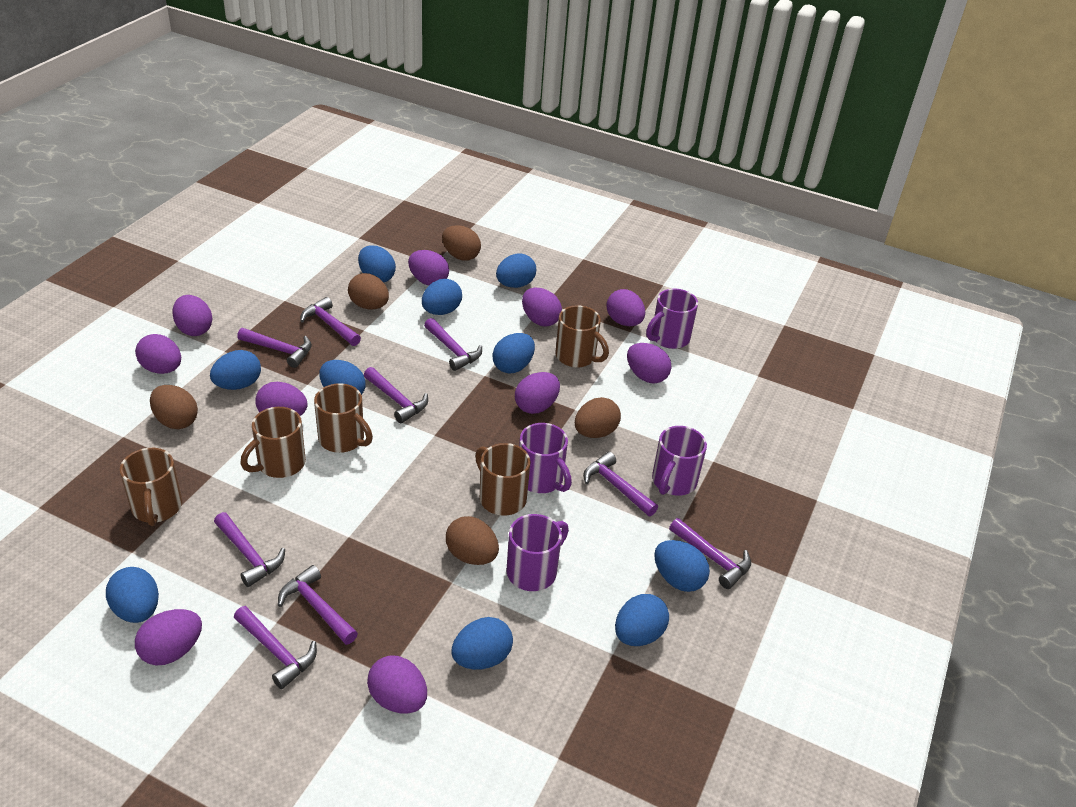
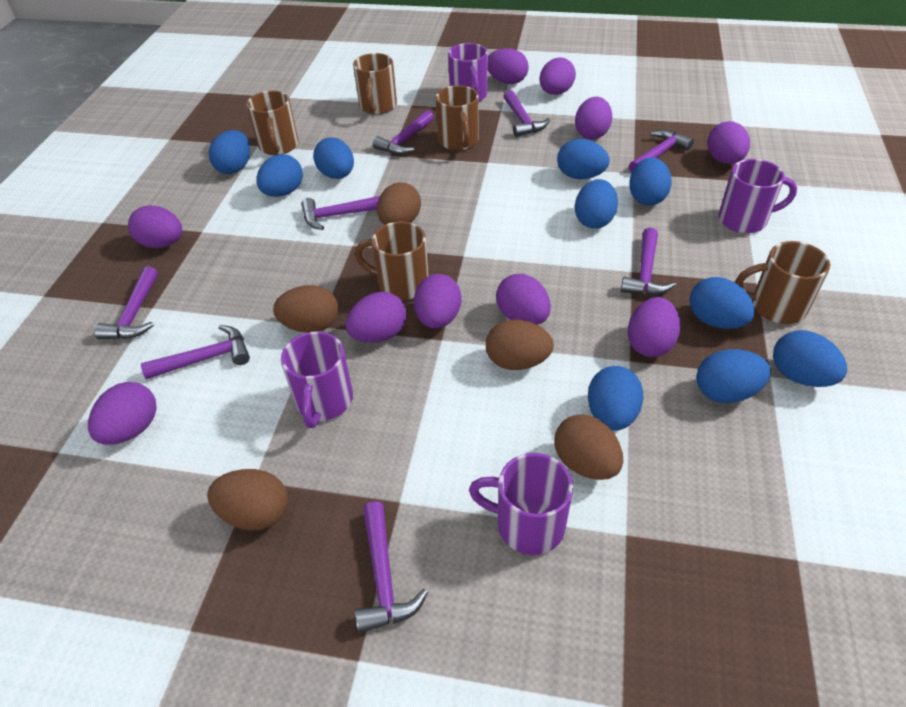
purple hammer: [214,512,285,587] [234,606,317,689] [237,328,312,368] [278,565,358,645] [300,297,361,346] [364,367,428,423] [424,318,482,371] [583,452,658,516] [669,518,751,589] = 9 -> [94,267,158,339] [141,325,250,380] [301,196,380,230] [355,501,428,633] [373,110,434,155] [503,90,550,137] [621,228,676,295] [629,130,694,173] = 8

